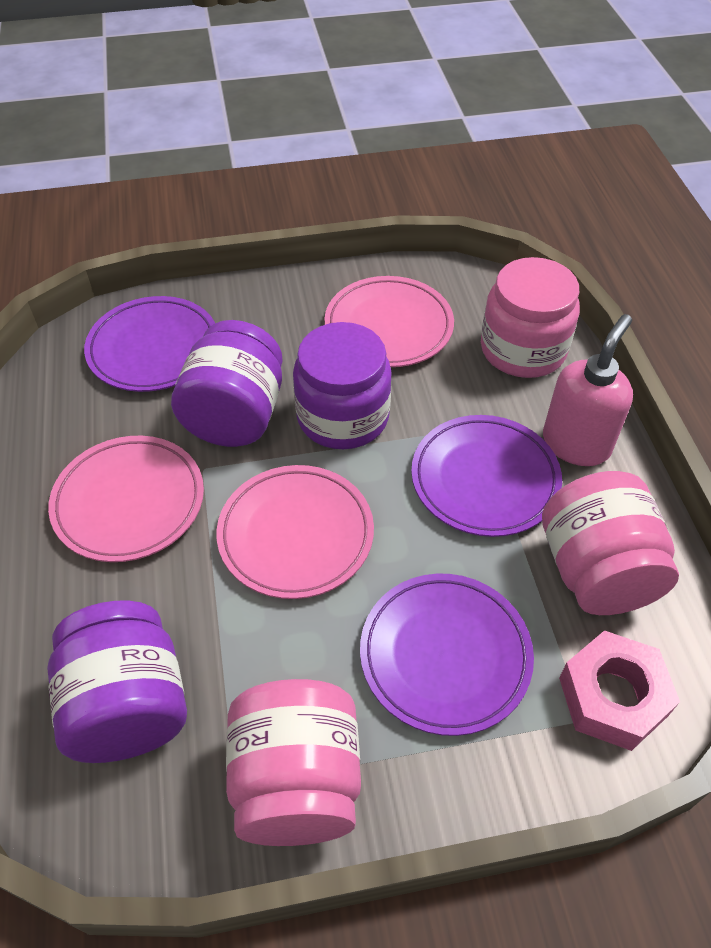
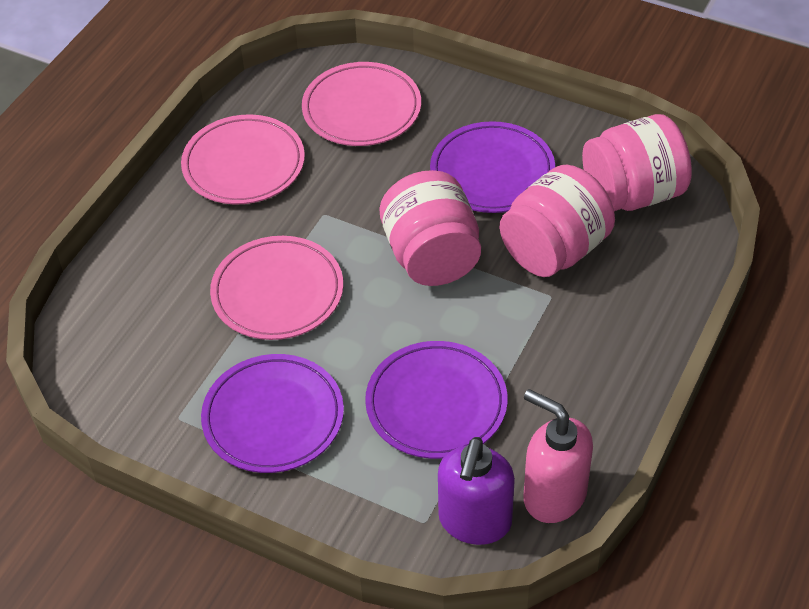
pink nut: [559,630,680,751] = 1 -> none = 0
purple jar: [47,601,187,763] [171,320,283,447] [293,322,392,449] = 3 -> none = 0
purple soap dispenser: none = 0 -> [438,437,515,545] = 1

